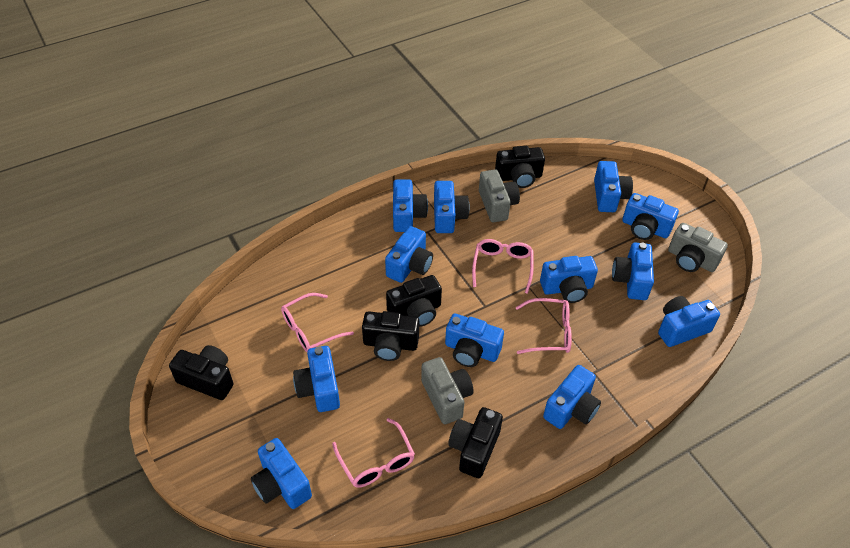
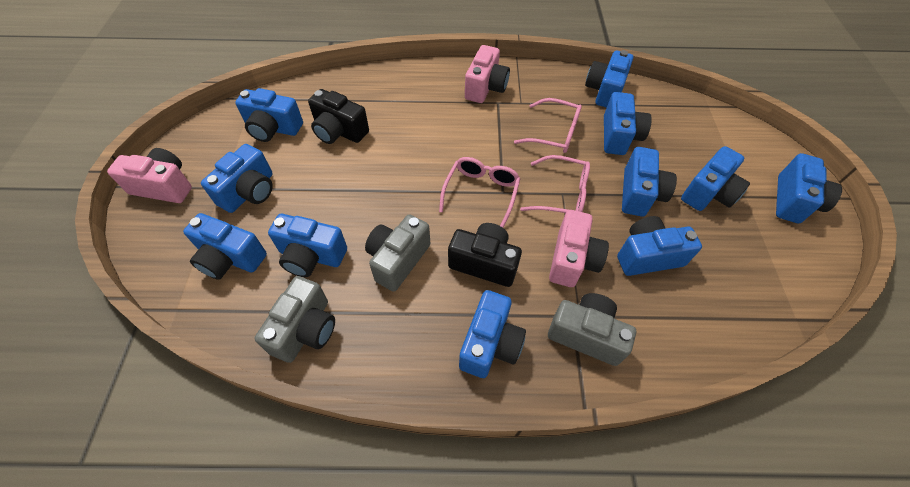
black camera: [169,345,234,400] [362,311,419,361] [386,275,442,327] [448,407,503,478] [495,146,545,188] = 5 -> [308,89,369,144] [448,223,522,287] = 2
blue camera: [251,438,312,509] [293,346,340,412] [385,226,433,283] [393,179,428,232] [434,181,470,233] [445,314,504,367] [540,256,598,303] [543,365,601,429] [594,161,633,212] [612,242,654,300] [622,193,679,240] [658,296,720,347] = 12 -> [183,213,267,280] [201,144,273,213] [235,88,303,142] [268,214,347,277] [459,290,526,378] [585,50,633,108] [604,92,652,155] [617,216,702,276] [622,147,677,217] [681,146,750,211] [776,153,842,223] = 11
pink camera: none = 0 -> [107,148,192,203] [465,45,510,103] [549,210,609,287] = 3
pink glasses: [281,293,354,352] [332,418,415,488] [472,239,534,294] [516,298,572,354] = 4 -> [439,157,521,228] [514,98,582,153] [520,155,590,213] = 3

